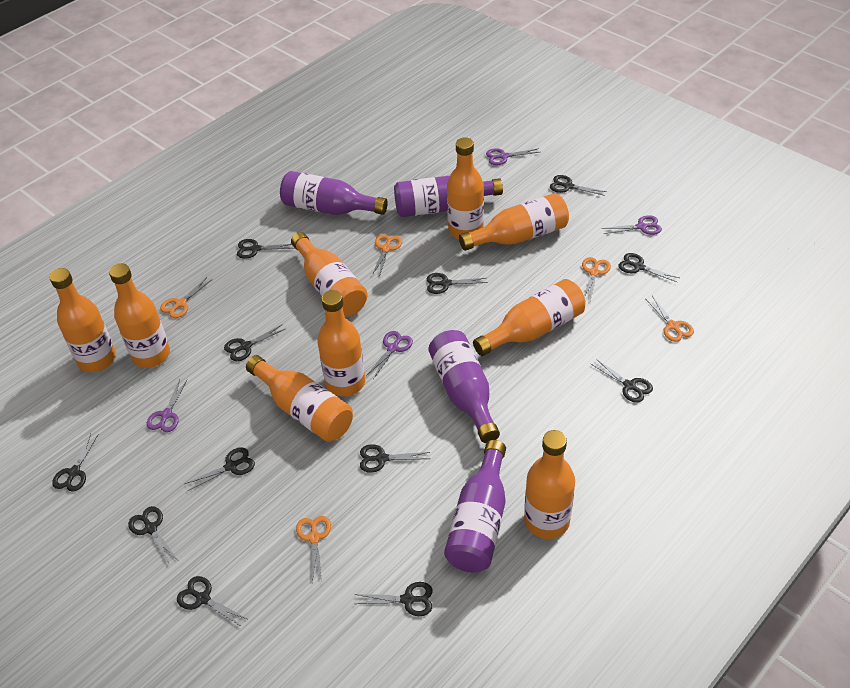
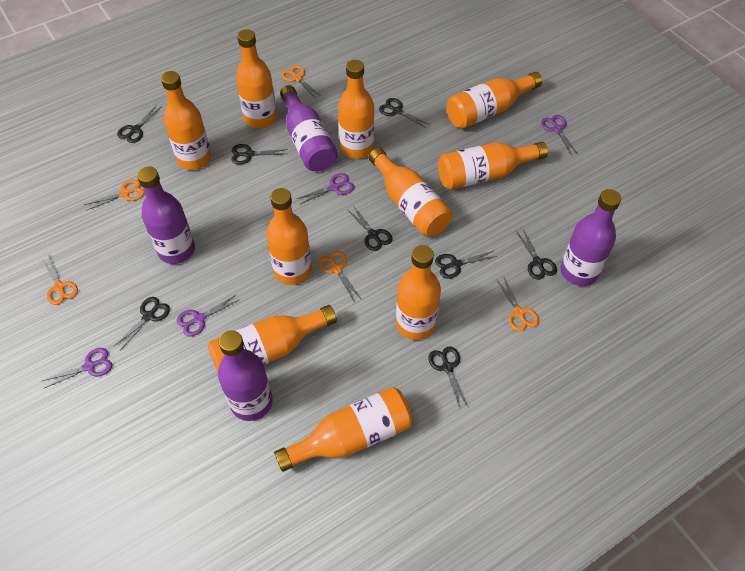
black scissors: [52,434,98,492] [128,506,178,565] [177,576,247,627] [185,447,255,491] [224,325,285,361] [237,239,292,259] [354,582,433,616] [360,444,430,473] [426,273,488,294] [550,175,607,196] [591,359,653,403] [618,253,679,282] = 12 -> [113,297,170,351] [117,105,161,143] [231,144,288,164] [347,206,393,251] [379,98,430,128] [428,347,469,410] [435,251,497,279] [516,229,557,280] = 8
orange bottle: [49,268,116,372] [109,263,170,368] [246,355,353,442] [291,232,368,317] [317,290,365,397] [447,137,484,239] [459,193,569,251] [473,279,585,356] [524,430,575,539] = 9 -> [161,71,211,170] [208,305,337,372] [236,29,277,128] [266,188,312,285] [274,387,413,472] [338,60,375,159] [369,148,452,237] [396,245,441,340] [438,142,548,190] [447,72,542,129] = 10

